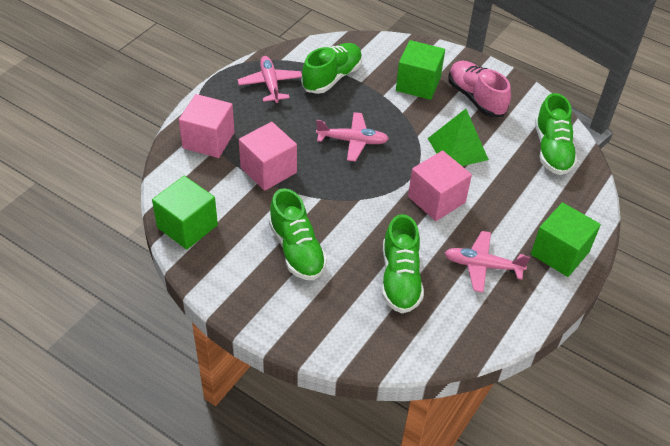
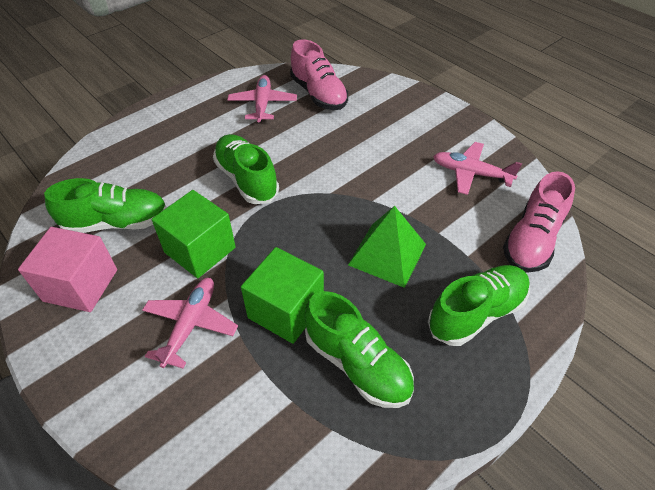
green cube: [152,176,218,250] [396,40,445,100] [531,202,601,277] = 3 -> [152,190,236,278] [241,247,324,344] = 2
pink cube: [179,94,235,158] [239,122,297,191] [408,151,472,221] = 3 -> [18,227,117,312] = 1
pink shoe: [448,61,511,117] = 1 -> [290,39,348,110] [503,171,575,273] = 2

